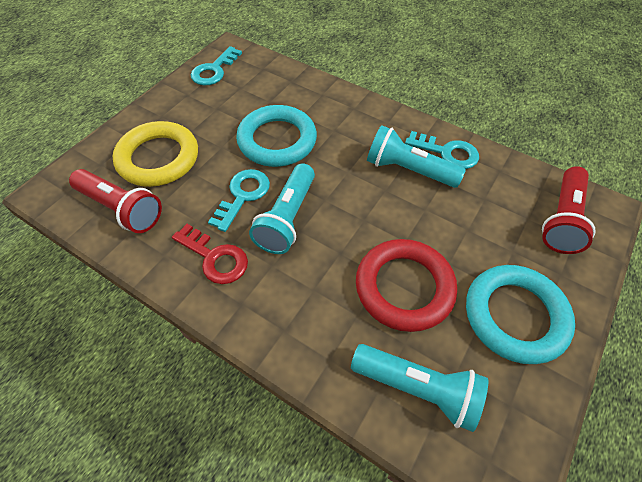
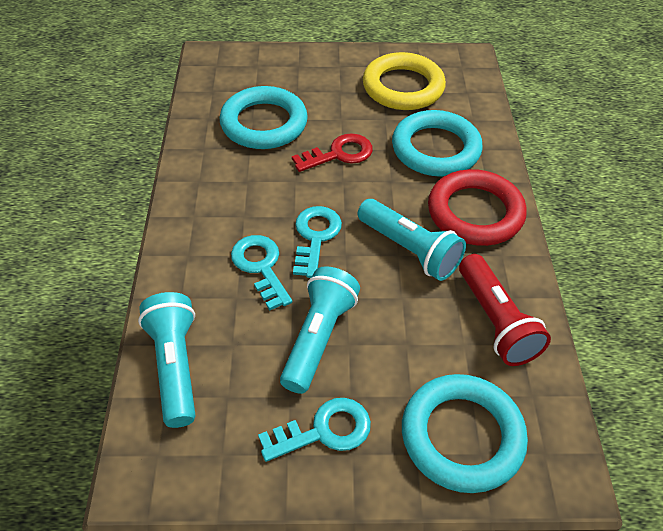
red flashlight: [69,169,162,233] [542,166,596,254] = 2 -> [459,254,551,366] = 1
turquoise ring: [236,105,317,167] [466,265,575,364] = 2 -> [219,86,308,149] [392,110,483,177] [402,374,528,493] = 3

